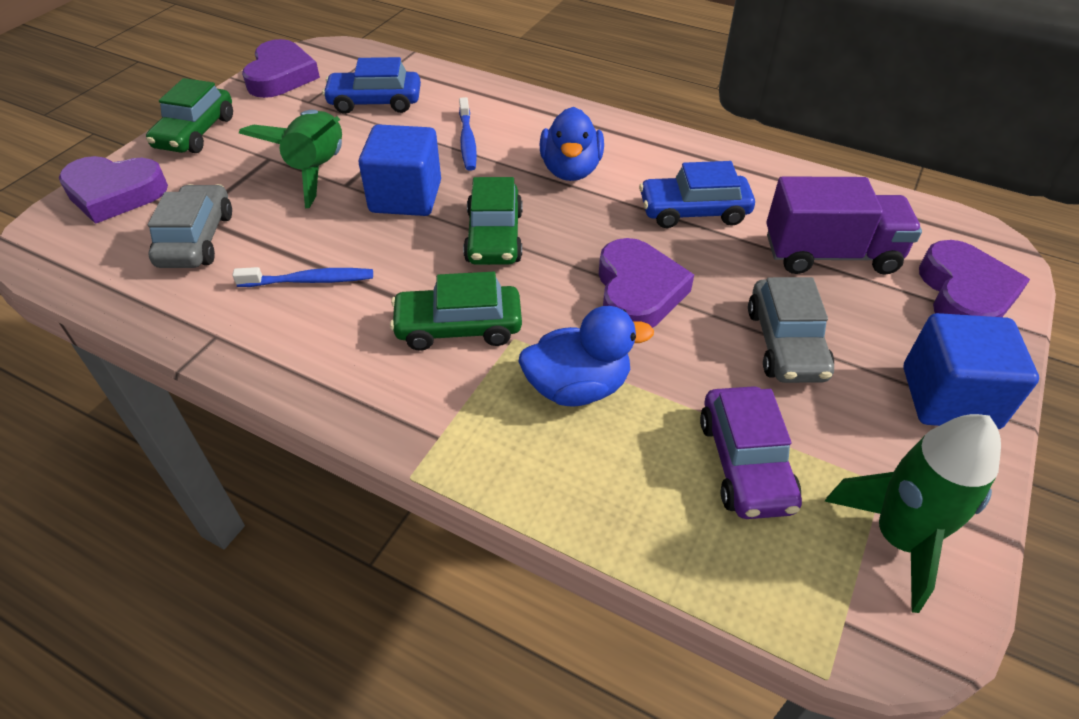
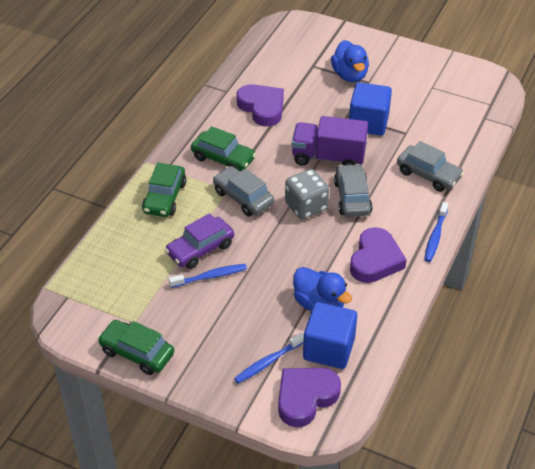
blue car: [322,57,421,114] [639,161,755,228] = 2 -> none = 0
blue toothbrush: [232,267,373,287] [459,97,477,171] = 2 -> [169,264,247,288] [234,332,304,384] [424,202,448,262] = 3
green rocket: [239,110,342,208] [825,414,1001,613] = 2 -> none = 0
grey car: [148,184,232,268] [748,277,834,383] = 2 -> [213,166,274,217] [334,164,373,217] [397,141,464,192] = 3
grey dice: none = 0 -> [285,169,329,219] = 1
purple heart: [59,156,168,224] [242,39,320,98] [599,238,694,328] [919,240,1030,317] = 4 -> [237,84,284,126] [278,368,341,427] [350,227,407,283] = 3

